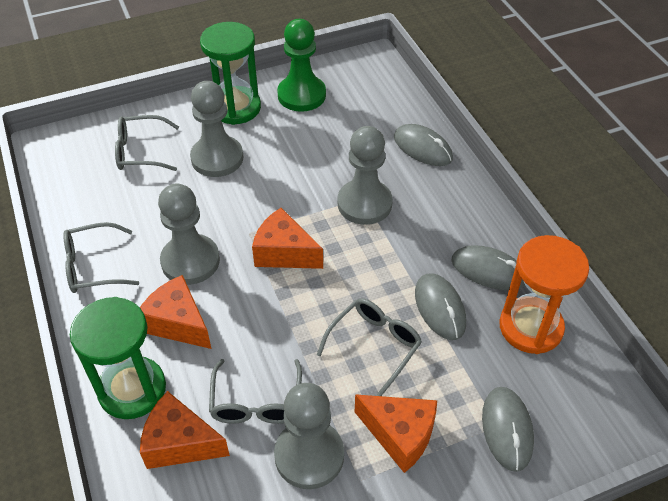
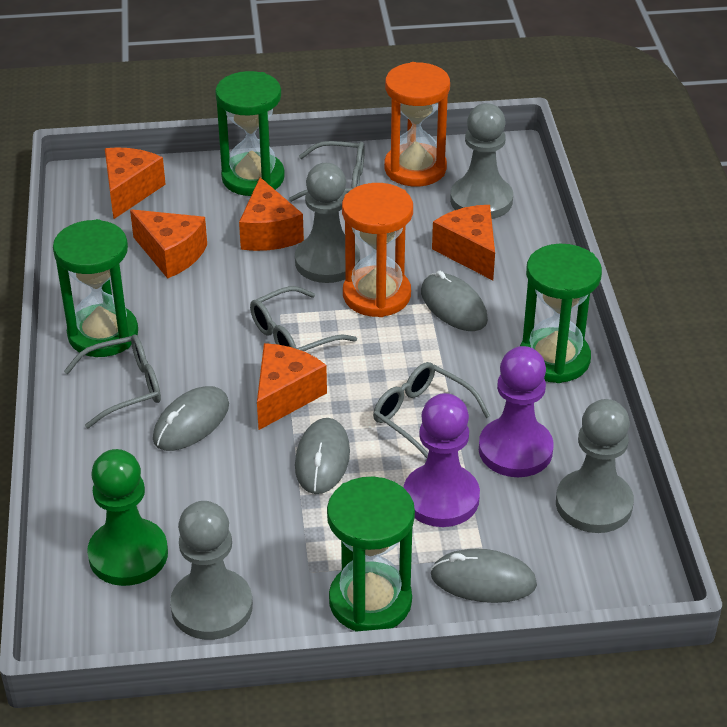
green hourglass: [70,297,166,419] [200,22,261,125] = 2 -> [53,219,138,357] [215,71,285,196] [327,477,415,632] [520,244,602,383] = 4
orange cheese: [140,275,212,349] [140,391,230,469] [252,208,323,269] [355,394,437,473] = 4 -> [105,147,166,219] [130,210,207,279] [239,177,304,251] [257,343,327,430] [432,205,495,280] = 5
orange hourglass: [499,235,589,354] = 1 -> [342,183,413,317] [384,62,450,186] = 2
purple pawn: none = 0 -> [404,393,480,527] [479,346,554,477] = 2

